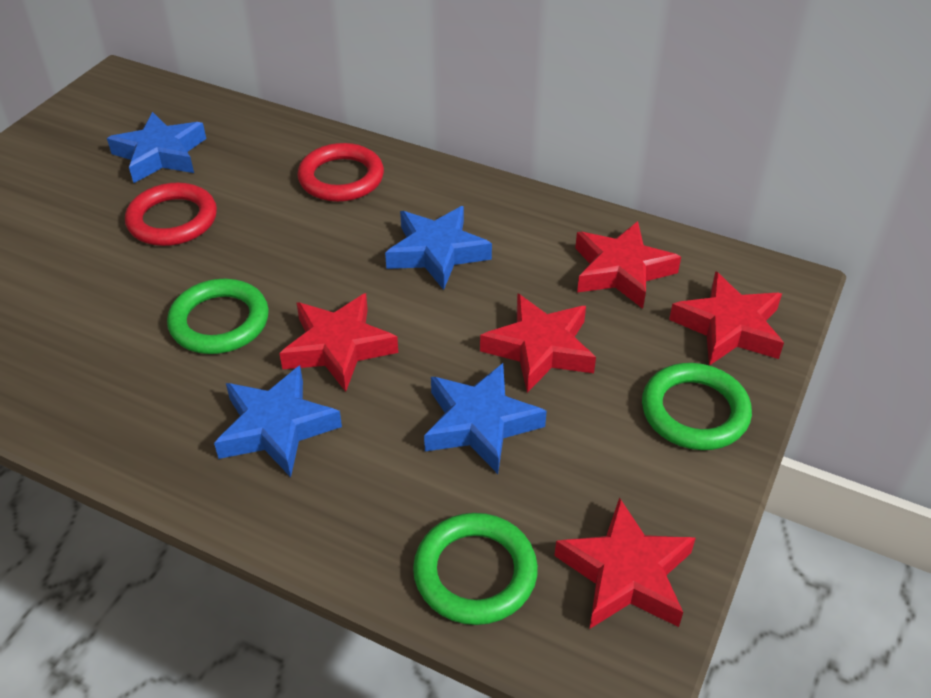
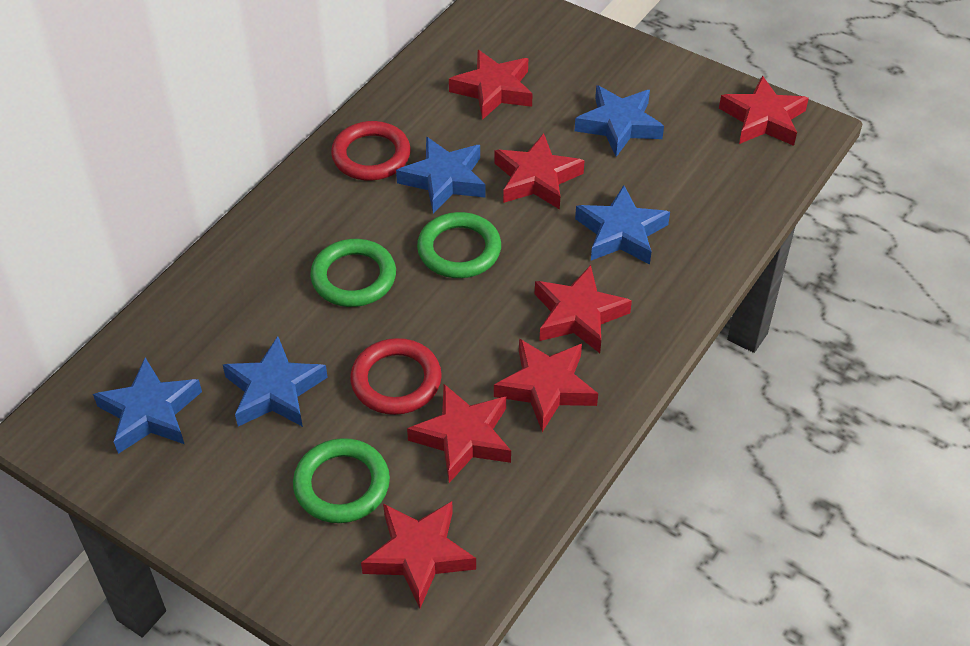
blue star: [107,112,206,183] [214,366,342,477] [385,206,492,290] [424,363,547,474] = 4 -> [93,358,202,454] [223,336,328,427] [396,137,486,213] [575,85,664,157] [575,185,670,265] = 5
red star: [279,293,398,392] [480,294,596,393] [555,497,696,629] [575,221,681,309] [669,271,784,366] = 5 -> [361,501,476,608] [407,384,511,483] [449,50,533,120] [494,133,584,209] [494,339,598,432] [535,265,632,353] [719,76,809,146] = 7

